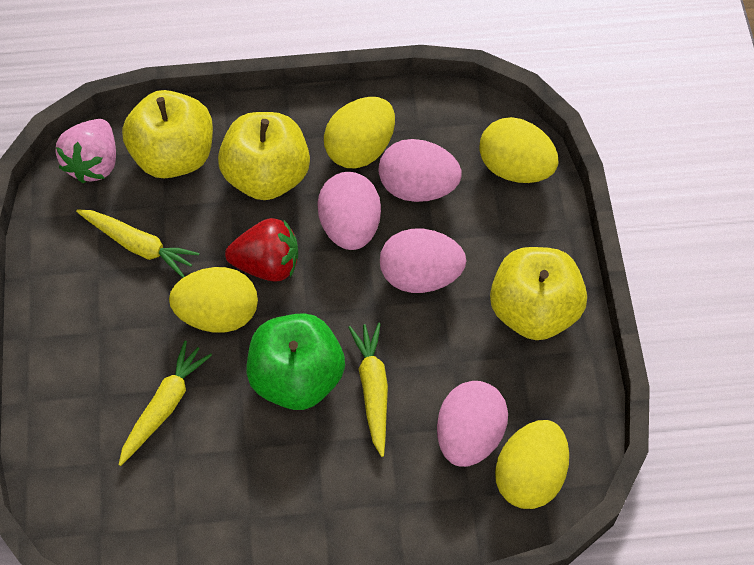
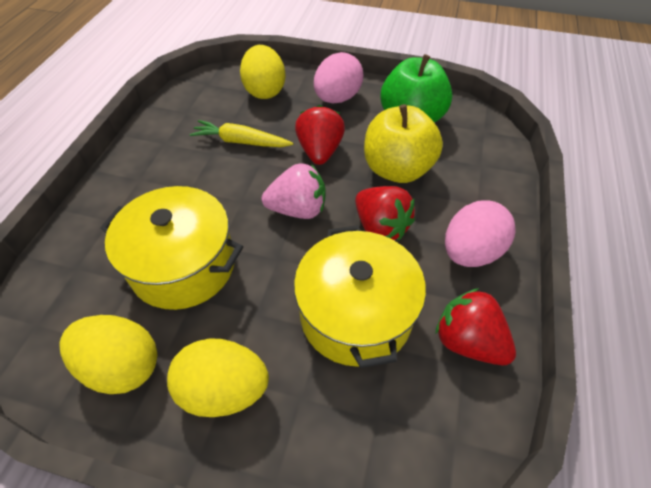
pink egg: [317,172,381,250] [379,139,462,202] [380,229,466,293] [437,381,508,467] = 4 -> [314,52,363,103] [445,200,516,267] = 2
red strawberry: [225,218,298,281] = 1 -> [295,105,345,165] [355,186,415,240] [436,288,516,365] = 3
yellow apple: [122,90,213,178] [218,112,310,200] [490,247,587,340] = 3 -> [364,104,443,183] = 1
yellow carrot: [76,209,199,278] [119,341,212,466] [348,323,388,457] = 3 -> [190,120,293,147] = 1
yellow egg: [169,267,258,333] [324,97,395,169] [479,117,558,183] [495,420,569,509] = 4 -> [59,315,157,394] [167,338,269,417] [240,45,286,99] = 3
yellow pot: none = 0 -> [100,186,243,310] [294,225,426,368] = 2

